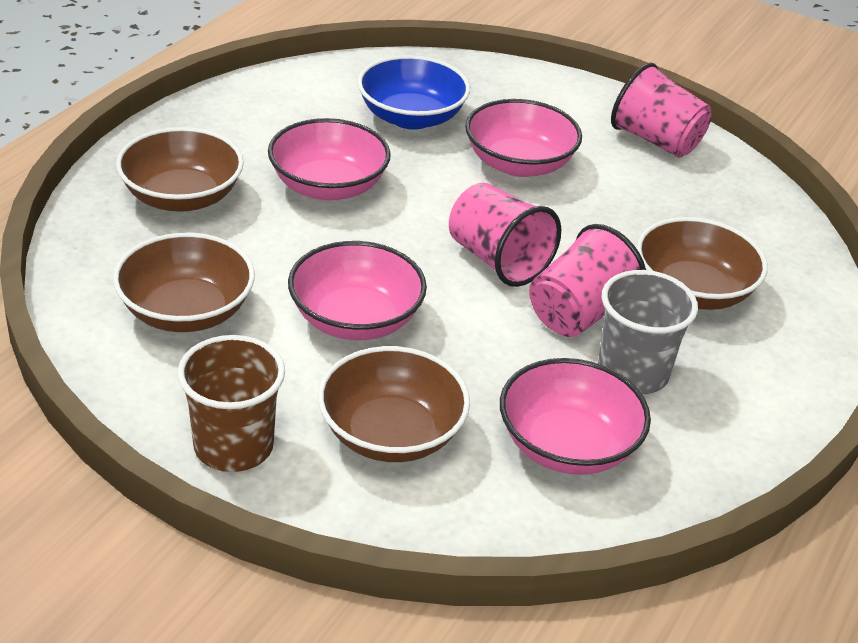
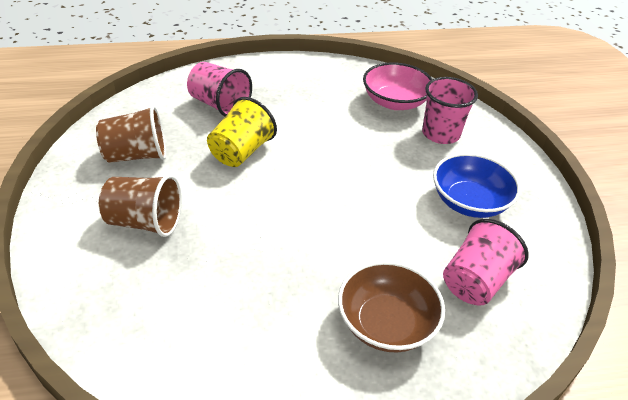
brown bowl: [113,233,255,332] [116,127,244,212] [318,346,470,462] [637,217,768,310] = 4 -> [338,261,445,353] = 1
brown cup: [177,335,285,472] = 1 -> [96,105,166,163] [99,174,182,237] = 2
grey cup: [598,270,698,394] = 1 -> none = 0
pink bowl: [268,118,391,200] [288,241,427,340] [465,99,582,177] [500,358,651,475] = 4 -> [363,62,432,110] = 1
yellow cup: none = 0 -> [207,97,277,167] = 1

